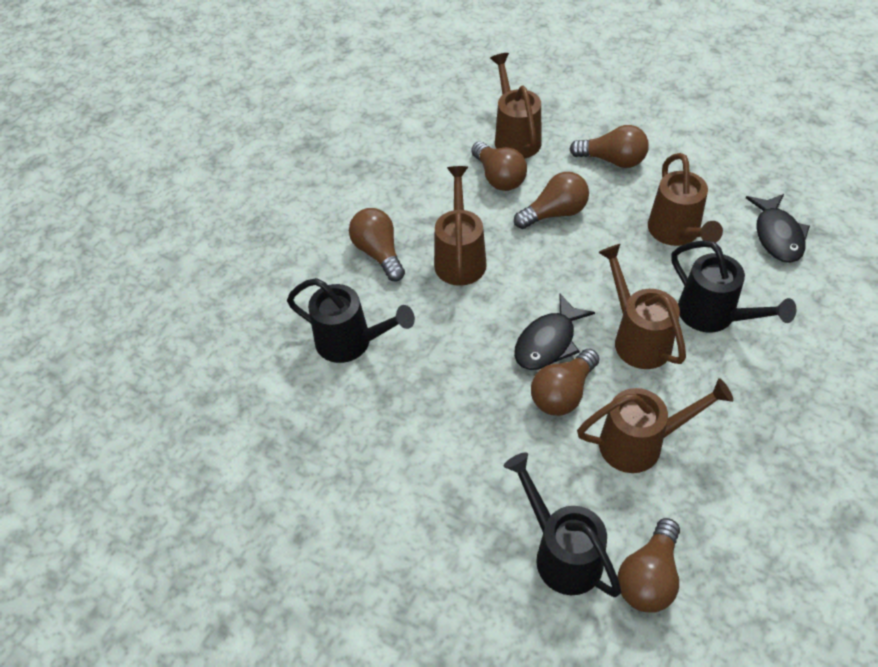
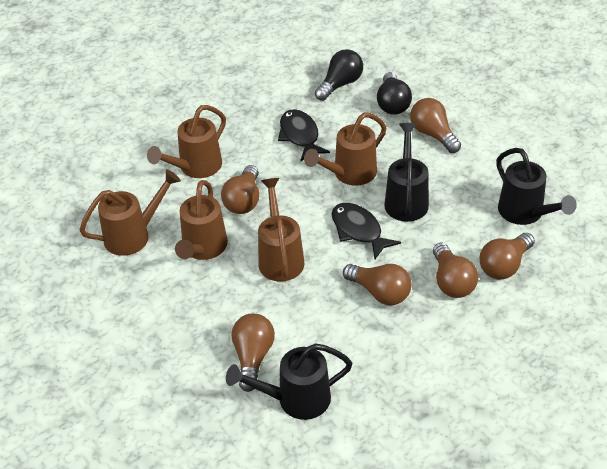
black light bulb: none = 0 -> [315,49,363,101] [377,72,412,115] = 2

